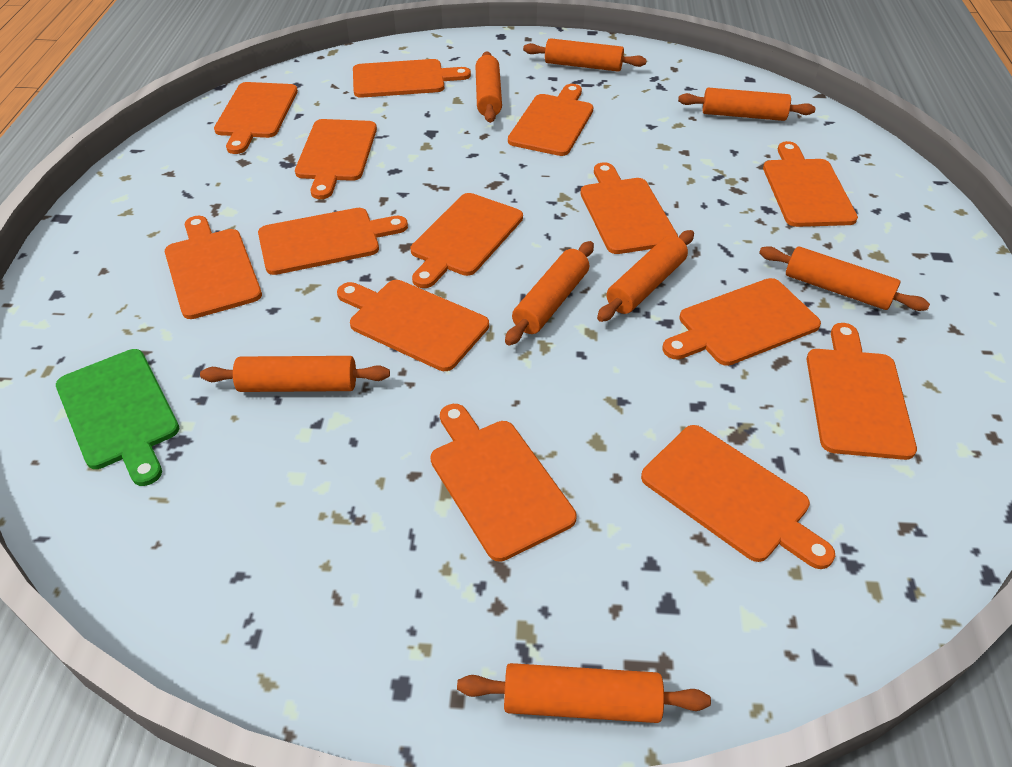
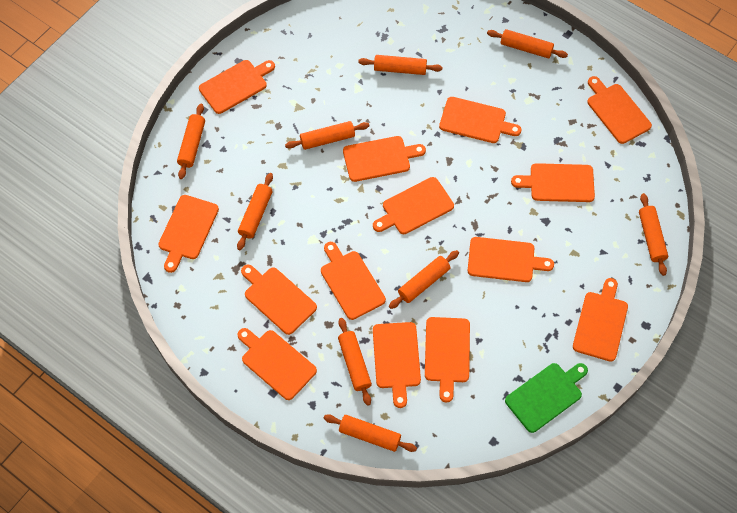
orange rolling pin: [200,356,390,392] [457,663,711,723] [476,51,502,123] [505,241,594,345] [523,38,647,72] [597,230,694,322] [678,88,816,121] [759,246,930,311] = 8 -> [177,104,205,179] [237,173,273,250] [285,121,369,150] [323,414,417,452] [338,318,372,406] [358,55,443,75] [389,250,459,309] [487,29,568,58] [639,193,668,276] = 9

